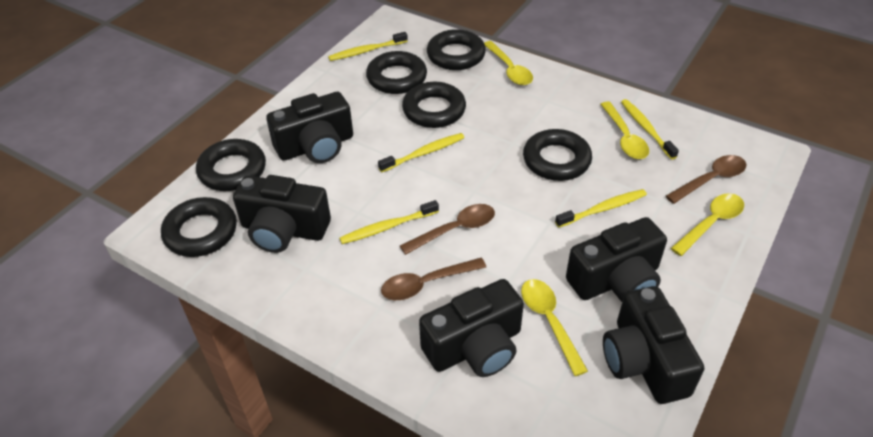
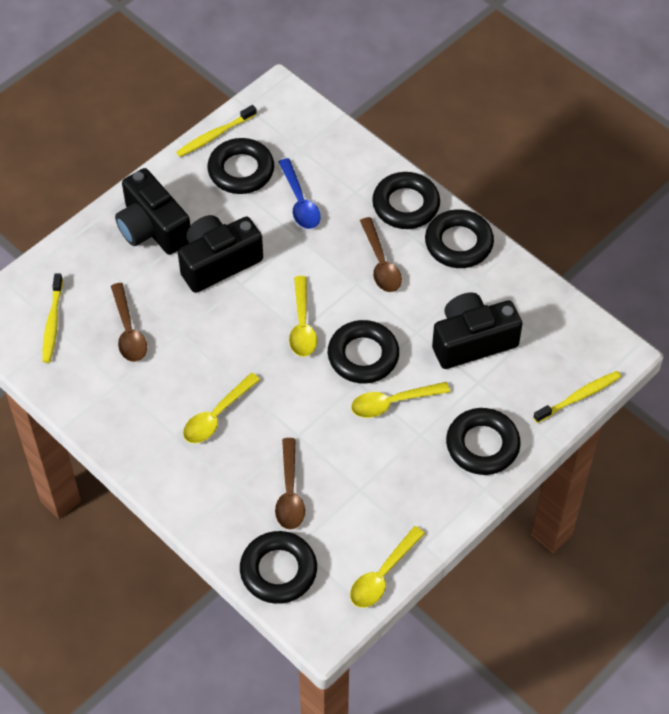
black camera: [233,175,331,253] [266,92,353,163] [419,279,524,377] [566,217,667,302] [603,286,704,404] = 5 -> [115,168,190,255] [178,215,263,293] [432,292,522,369] = 3
blue spoon: none = 0 -> [278,158,321,229] = 1
yellow toothbrush: [328,32,408,61] [340,200,439,244] [378,133,464,172] [555,189,647,227] [621,99,679,160] = 5 -> [42,273,63,363] [176,105,257,157] [533,371,621,423] = 3

